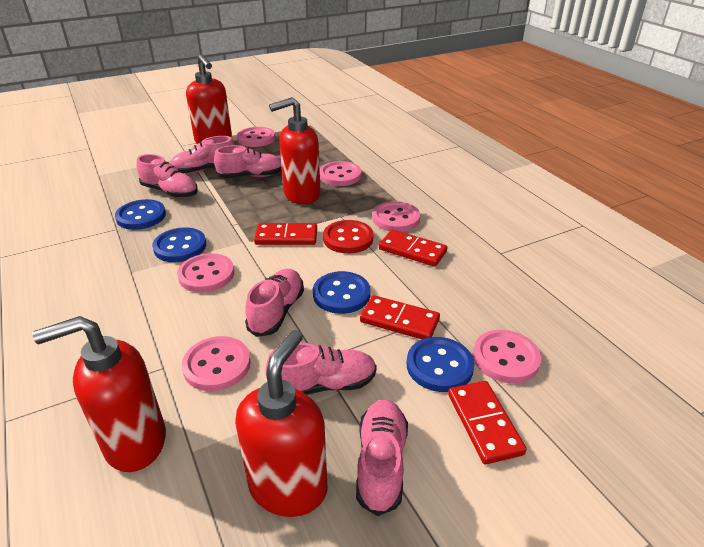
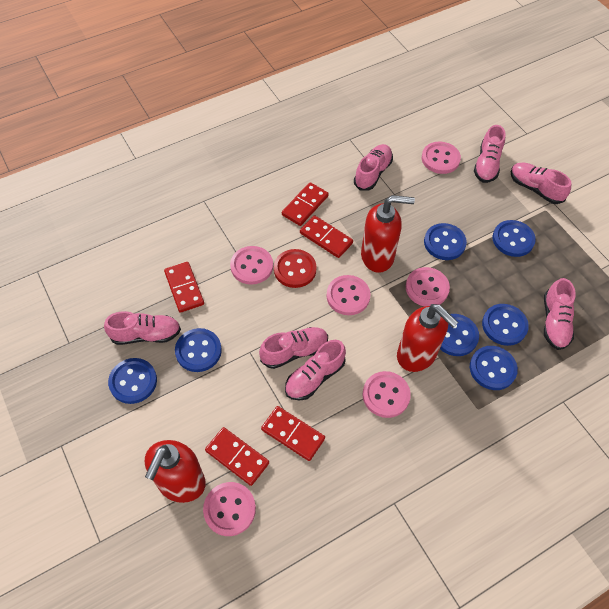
blue button: [115,199,166,230] [152,227,206,262] [313,271,370,314] [407,337,475,392] = 4 -> [108,358,157,404] [175,328,222,372] [424,223,467,260] [440,314,479,356] [470,346,518,390] [482,304,529,346] [493,220,536,257] = 7
pink shoe: [137,154,198,198] [170,136,235,174] [214,145,282,178] [245,269,304,337] [265,343,377,395] [356,399,408,516] = 6 -> [104,311,181,345] [259,327,328,369] [285,340,346,400] [354,144,393,191] [474,125,506,183] [511,162,571,204] [544,278,576,350] = 7
red domino: [254,223,317,245] [360,295,440,339] [379,229,448,267] [448,381,527,464] = 4 -> [164,262,204,313] [205,427,269,486] [261,406,325,461] [282,182,329,226] [300,215,353,258] = 5
red soap dispenser: [32,316,166,472] [186,54,232,144] [235,330,328,517] [269,97,321,204] = 4 -> [145,440,206,503] [361,195,415,273] [397,304,458,372] = 3

